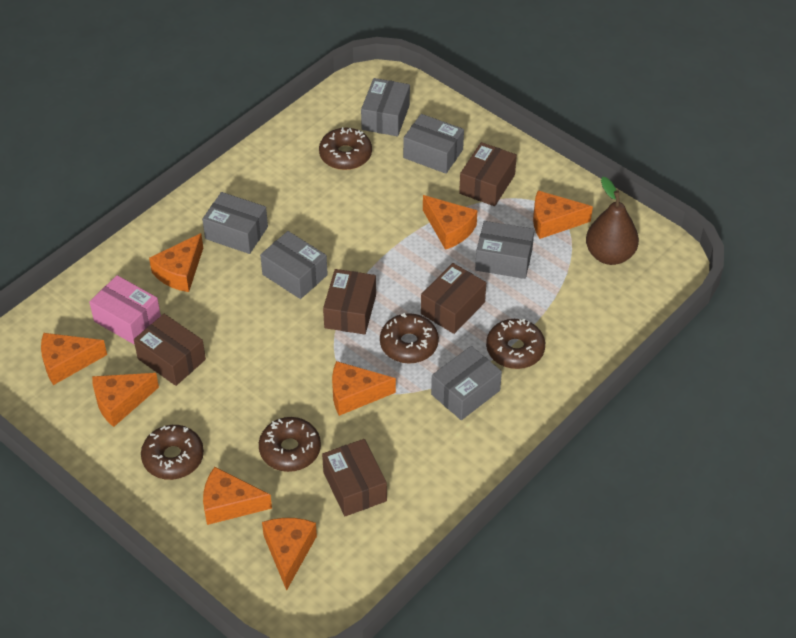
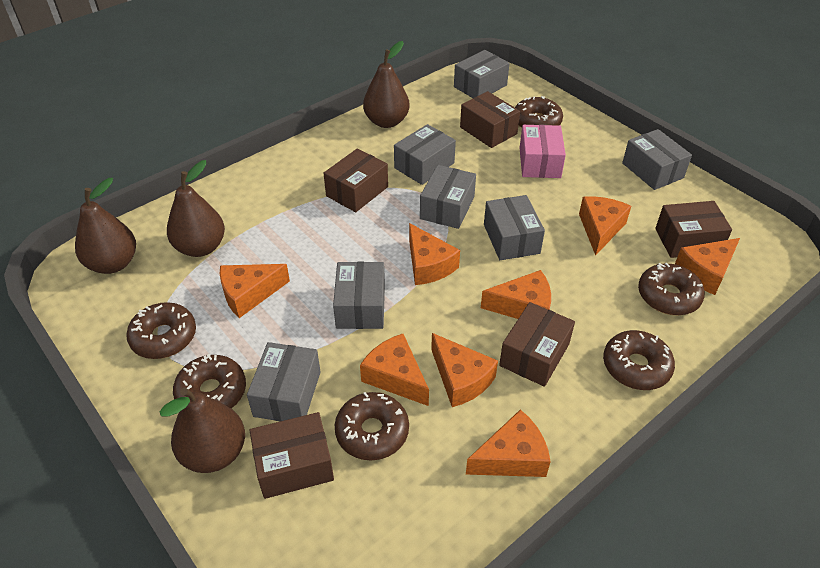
brown donut: [141,425,204,480] [259,417,321,472] [319,127,372,170] [380,313,439,364] [486,319,545,369] = 5 -> [126,302,196,359] [173,354,246,408] [335,392,409,460] [515,96,563,128] [603,330,675,390] [638,263,705,315] = 6
brown pear: [586,177,639,265] = 1 -> [75,178,136,274] [160,388,245,473] [167,160,225,257] [363,41,410,128] = 4
grey box: [202,192,268,254] [260,231,328,299] [361,78,410,136] [403,114,464,174] [431,346,502,420] [475,221,534,279] = 6 -> [247,342,321,421] [333,262,385,329] [394,124,456,185] [420,165,476,229] [454,50,510,98] [484,195,545,260] [622,129,692,190] = 7

